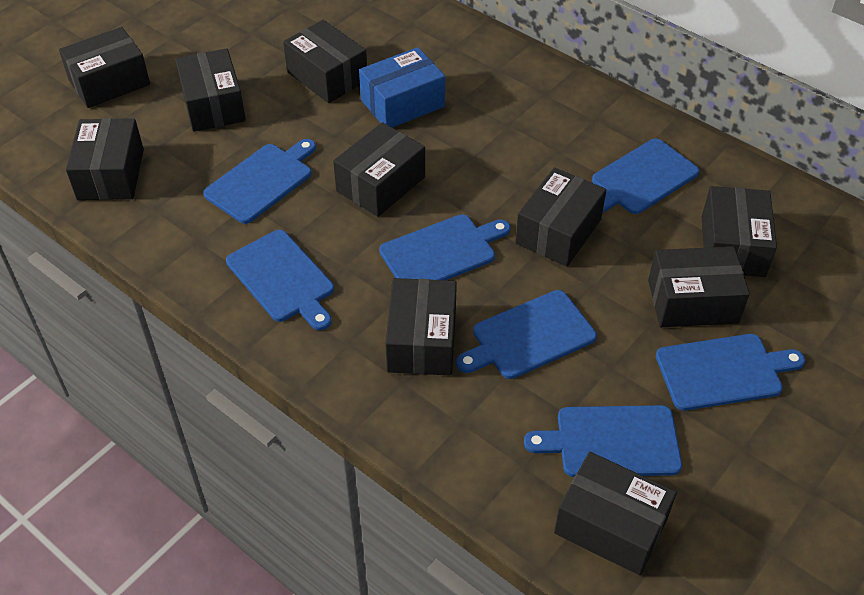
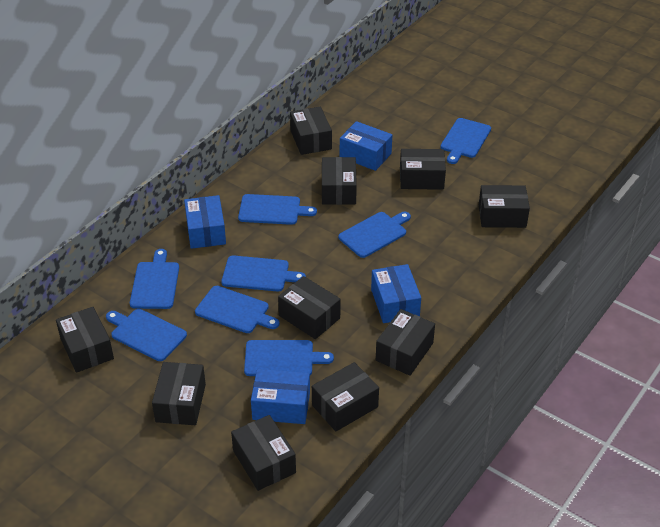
blue box: [359,47,445,128] = 1 -> [184,195,226,249] [251,369,310,424] [340,121,392,171] [371,264,421,323] = 4
blue cutting board: [203,139,316,224] [226,230,334,330] [379,214,511,280] [456,290,597,379] [524,405,682,477] [592,138,699,214] [656,334,805,411] = 7 -> [106,309,187,361] [130,249,179,309] [195,286,280,333] [221,255,306,292] [238,194,317,225] [244,340,334,376] [338,212,411,258] [440,118,491,164] = 8

